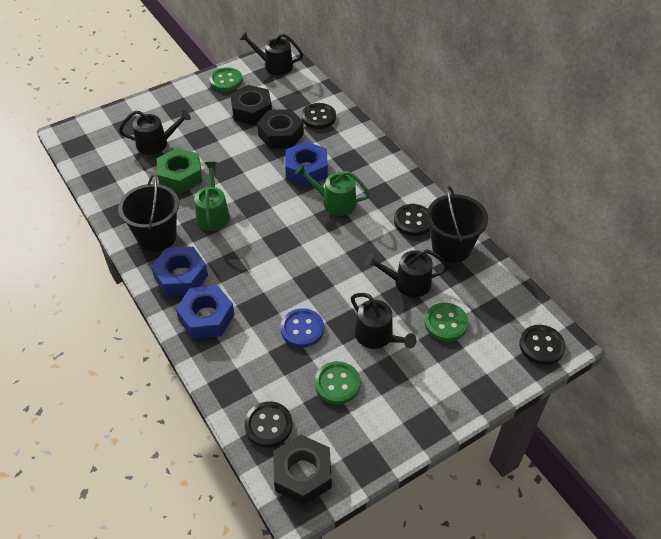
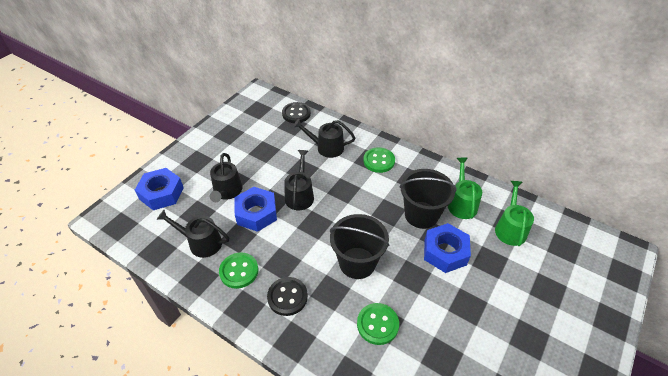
black button: [244,401,292,447] [301,103,336,129] [394,204,430,236] [519,325,565,365] = 4 -> [267,277,308,316] [282,102,311,123] = 2
black nut: [230,85,272,126] [257,109,304,149] [273,435,332,505] = 3 -> none = 0
blue button: [280,308,324,348] = 1 -> none = 0
green nut: [157,148,202,193] = 1 -> none = 0

